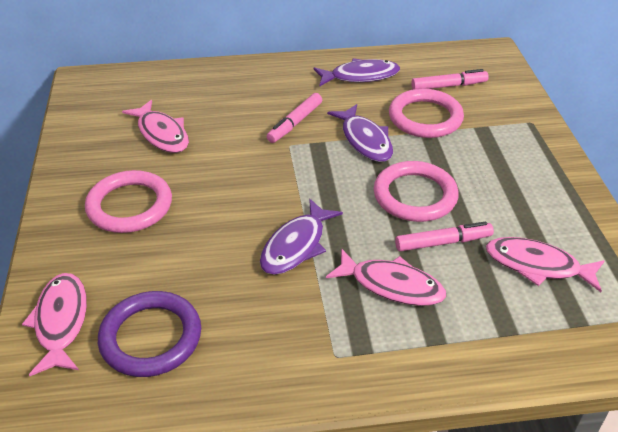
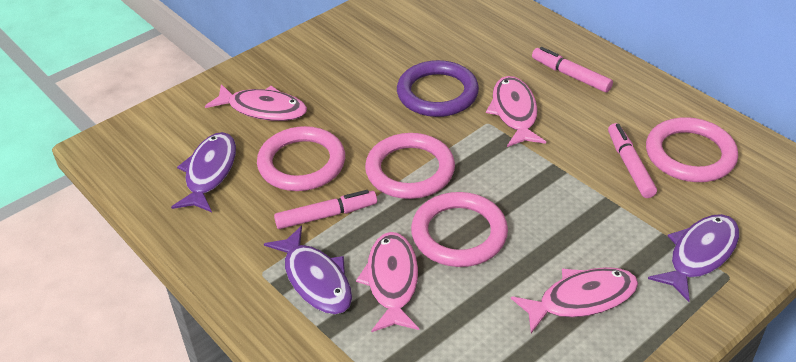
pink ring: [85,170,172,233] [374,161,459,222] [389,89,464,138] = 3 -> [257,126,345,191] [365,133,455,199] [411,192,508,267] [646,117,738,182] = 4

